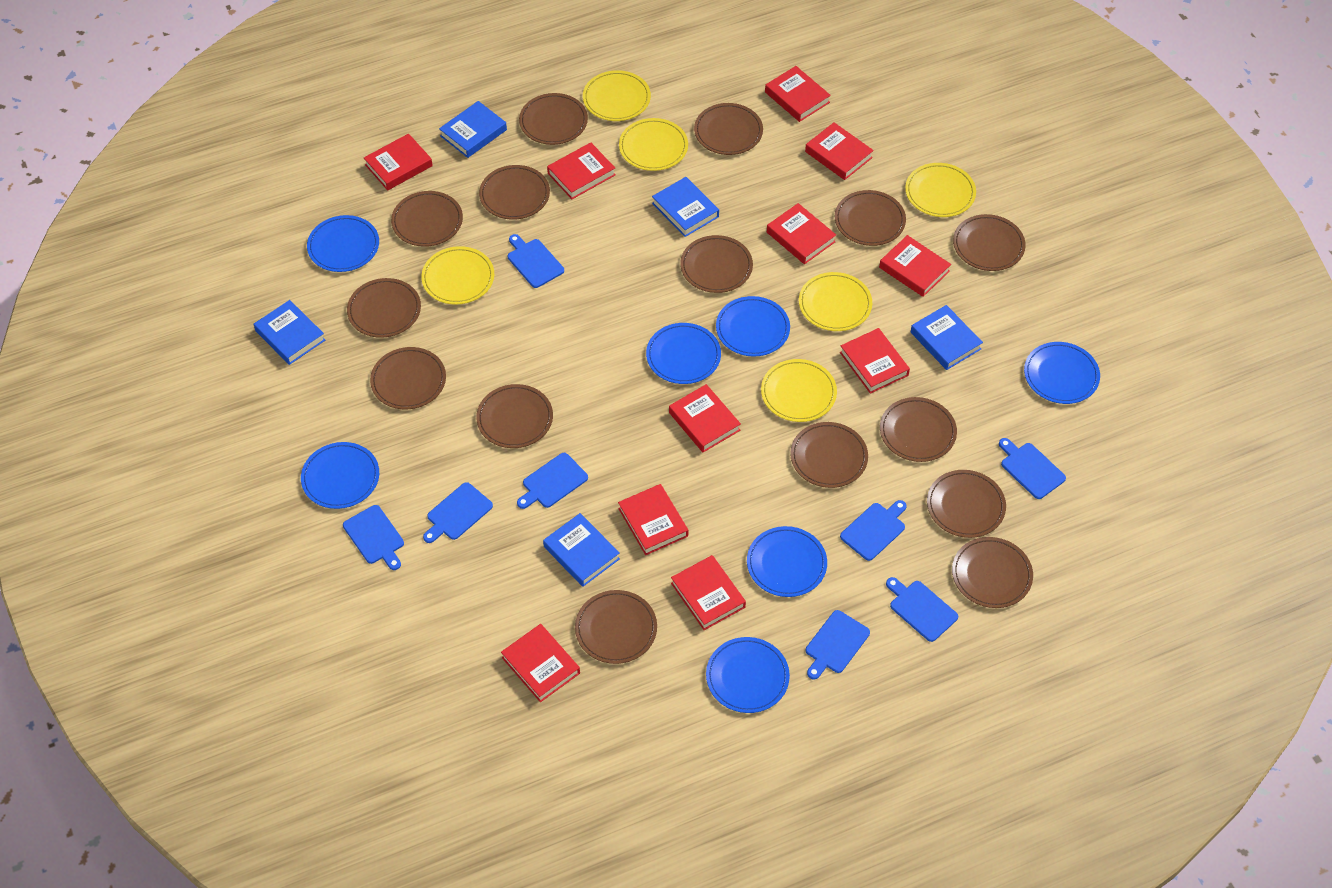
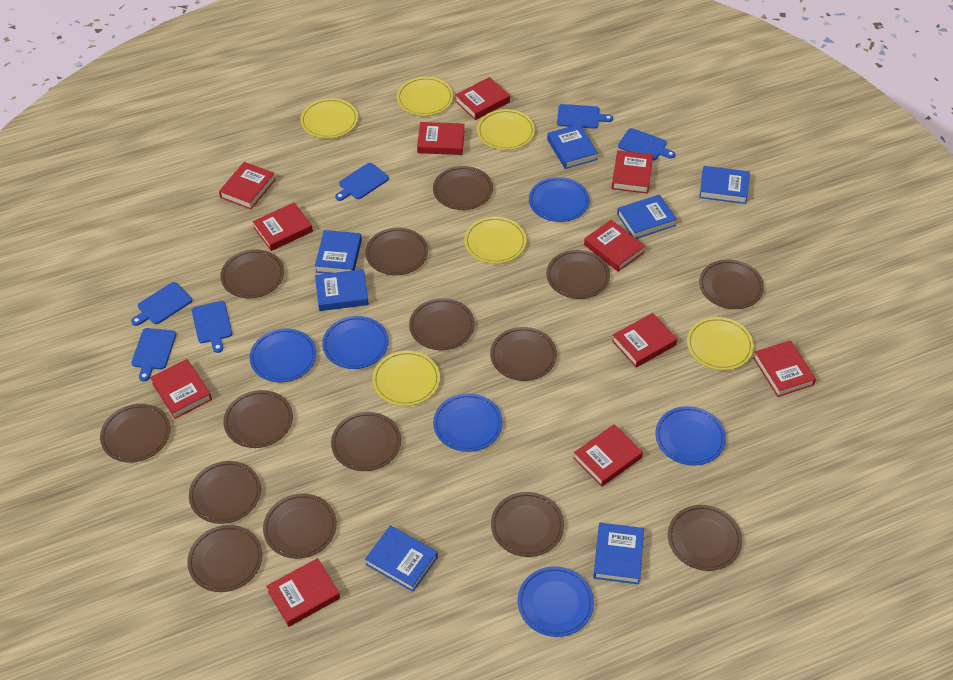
blue book: [254,300,325,365] [439,101,507,158] [543,513,620,587] [652,177,719,237] [911,305,983,370] = 5 -> [315,230,362,274] [315,269,369,311] [365,525,438,592] [547,124,598,169] [593,523,644,584] [617,194,677,239] [699,166,750,204] = 7
blue cutting board: [343,505,404,570] [423,482,493,543] [508,234,564,288] [517,453,588,509] [806,610,870,680] [840,500,907,561] [886,577,958,642] [999,438,1066,499] = 8 -> [131,282,192,326] [131,328,176,382] [192,301,232,353] [335,163,389,201] [557,104,613,129] [618,128,675,161] = 6
blue plate: [301,442,379,509] [307,215,379,272] [646,323,721,384] [706,637,790,713] [716,296,790,357] [747,526,827,597] [1024,342,1100,404] = 7 -> [250,328,317,382] [322,316,389,369] [433,393,503,452] [518,567,594,637] [529,177,589,222] [655,406,726,466] = 6

